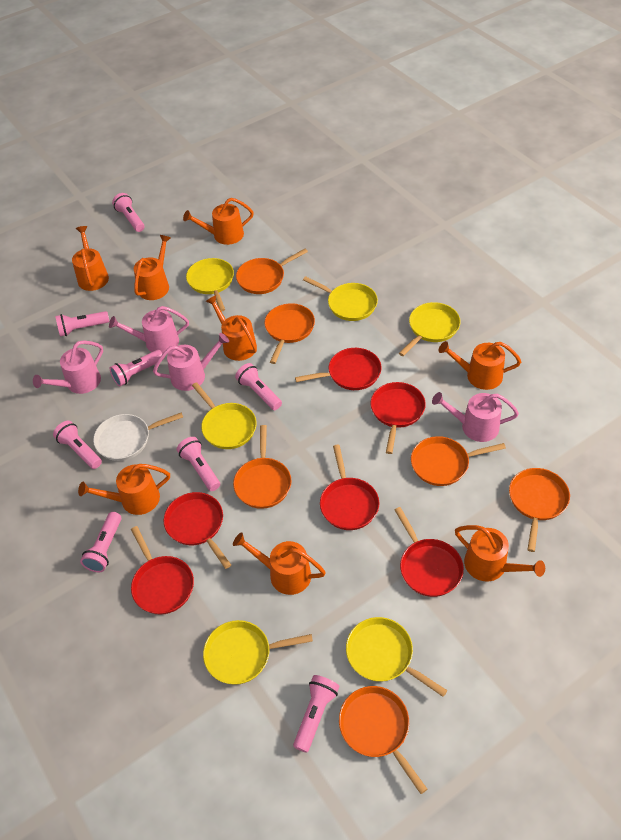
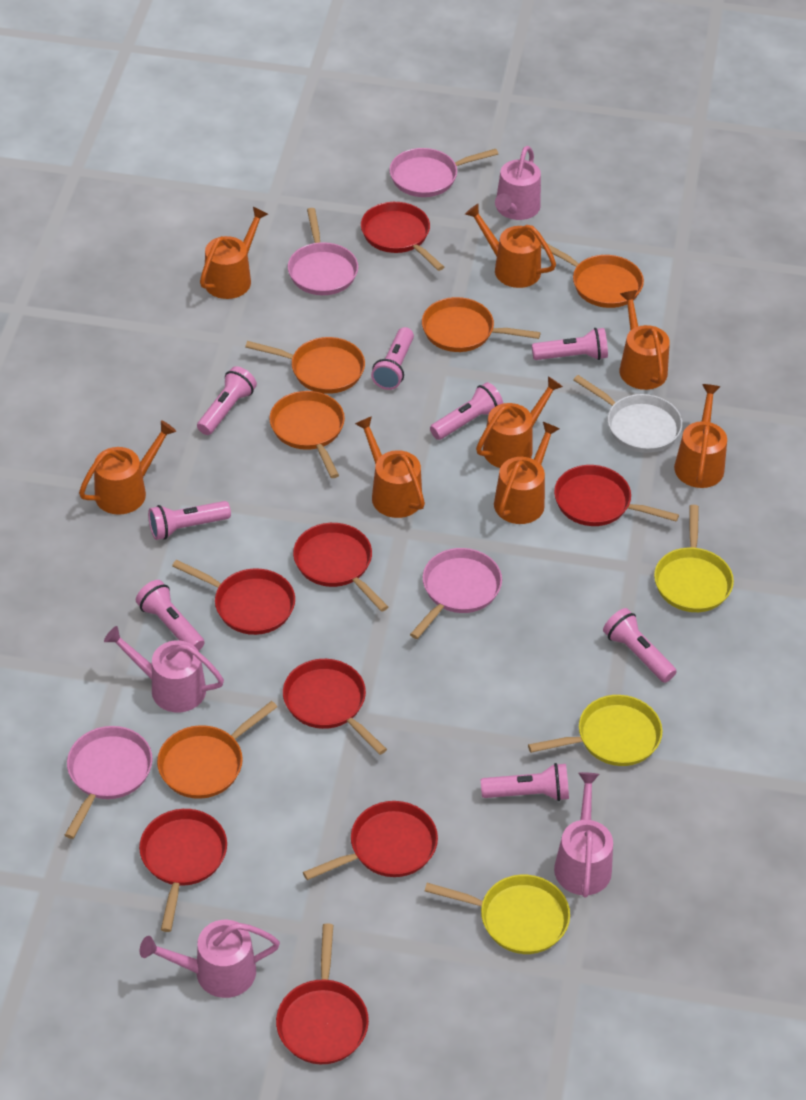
orange pan: [233,425,291,509] [236,248,308,294] [265,303,315,364] [339,686,427,794] [411,436,506,486] [509,468,570,552] = 6 -> [157,701,277,799] [245,337,365,394] [269,391,345,478] [422,297,541,352] [541,244,644,308] = 5
pink pan: none = 0 -> [65,726,152,839] [288,208,358,295] [389,148,498,197] [410,548,502,639] = 4
red pan: [131,526,194,615] [164,492,231,569] [295,348,382,390] [320,445,379,530] [370,382,426,454] [395,507,464,597] = 6 -> [139,809,227,932] [172,559,295,635] [276,923,369,1064] [283,659,387,755] [293,523,388,612] [303,801,438,880] [361,202,444,271] [554,465,679,526] = 8
yellow pan: [186,258,234,312] [192,382,257,449] [203,620,313,685] [303,276,378,321] [346,617,447,697] [399,302,461,356] = 6 -> [425,875,570,954] [528,695,662,766] [654,505,734,612] = 3

